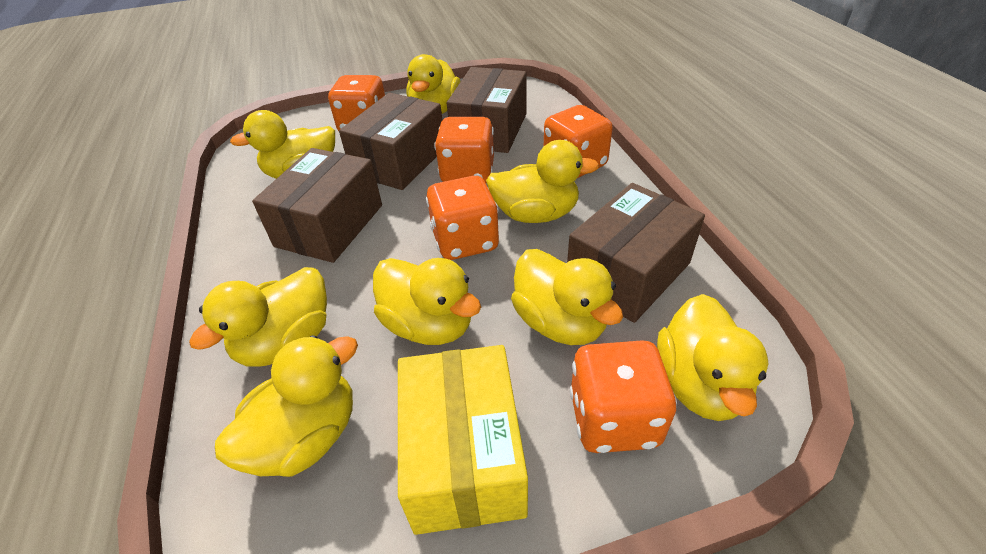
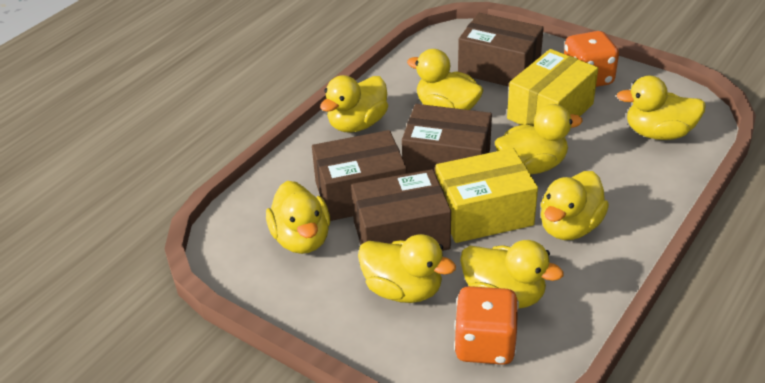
orange dice: [328,75,385,131] [426,176,499,260] [434,117,494,183] [544,105,613,178] [570,340,677,453] = 5 -> [454,286,519,365] [564,31,619,87] = 2
yellow box: [398,345,528,535] = 1 -> [435,148,538,243] [507,49,598,126] = 2

